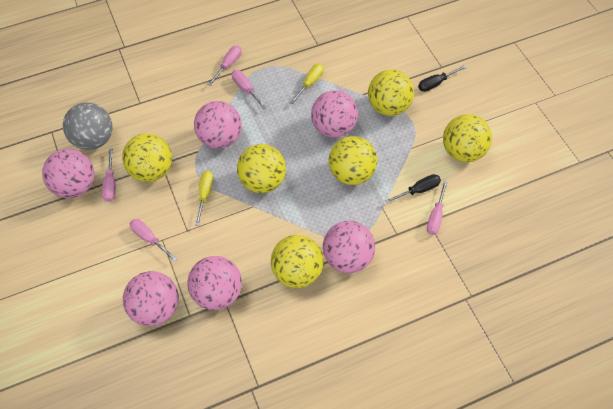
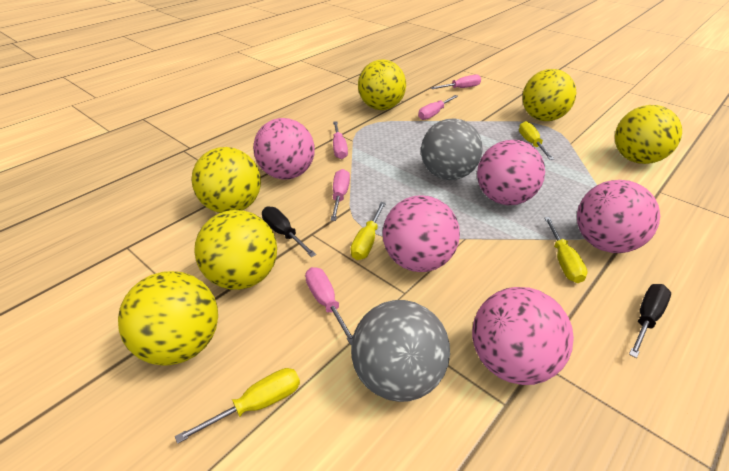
grey ball: [63,102,112,150] = 1 -> [351,300,450,402] [421,118,482,180] = 2
pink ball: [42,149,94,198] [123,271,179,326] [187,256,242,310] [194,101,242,149] [311,91,358,138] [323,221,375,273] = 6 -> [253,118,315,179] [383,196,460,272] [472,287,574,385] [477,140,545,205] [577,180,660,253] = 5
yellow screwdriver: [195,171,213,226] [290,64,324,104] = 2 -> [175,368,300,444] [351,202,386,260] [519,121,554,160] [544,217,588,283] = 4

